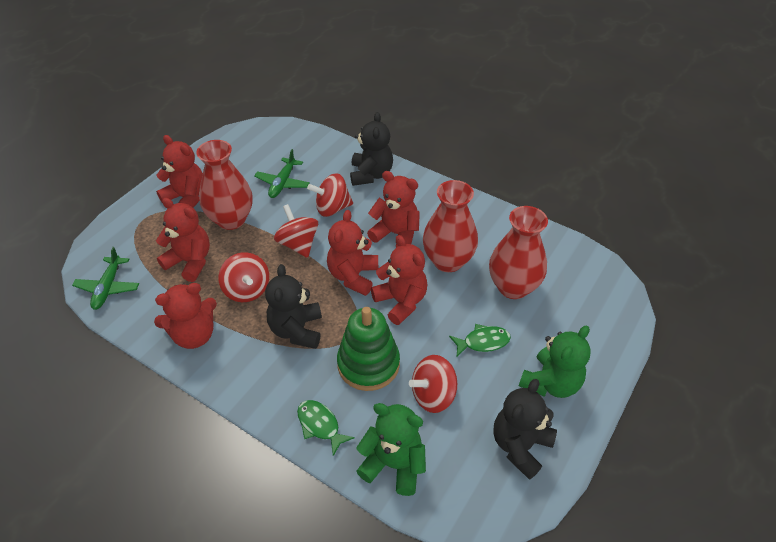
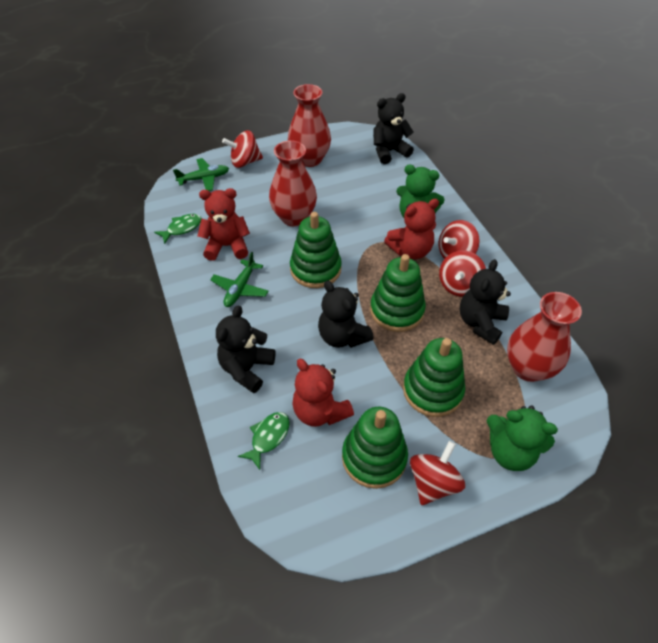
black teddy bear: [265,264,322,349] [350,112,393,186] [494,379,557,480] = 3 -> [216,306,276,393] [318,280,374,348] [373,93,414,164] [460,259,511,345] = 4
green stacking toy: [337,307,400,391] = 1 -> [290,212,342,288] [342,407,408,489] [370,254,426,332] [403,338,465,417] = 4
red teddy bear: [154,283,217,349] [156,135,203,208] [156,198,210,282] [327,210,378,296] [367,171,420,248] [371,235,427,325] = 6 -> [197,188,250,261] [292,359,354,427] [384,199,439,259] = 3

